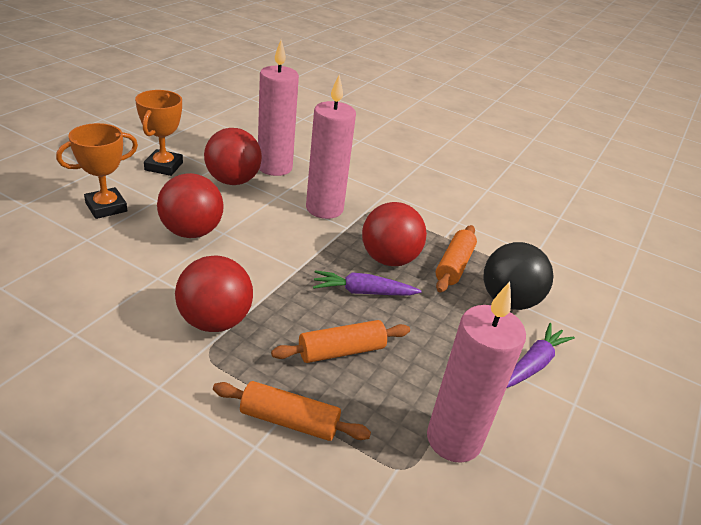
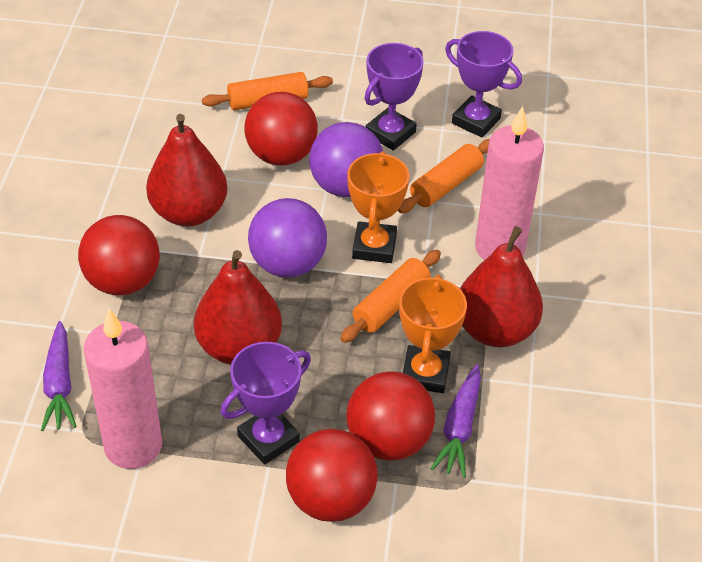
black ball: [484,242,554,310] = 1 -> none = 0
pink candle: [258,40,299,176] [306,74,356,219] [427,282,526,463] = 3 -> [83,308,162,469] [475,106,544,260] = 2
purple ball: none = 0 -> [248,198,327,278] [309,122,383,197] = 2
purple trophy: none = 0 -> [221,342,311,465] [364,43,424,151] [445,31,522,138] = 3
red pear: none = 0 -> [146,114,227,227] [194,250,282,365] [460,226,543,347] = 3

